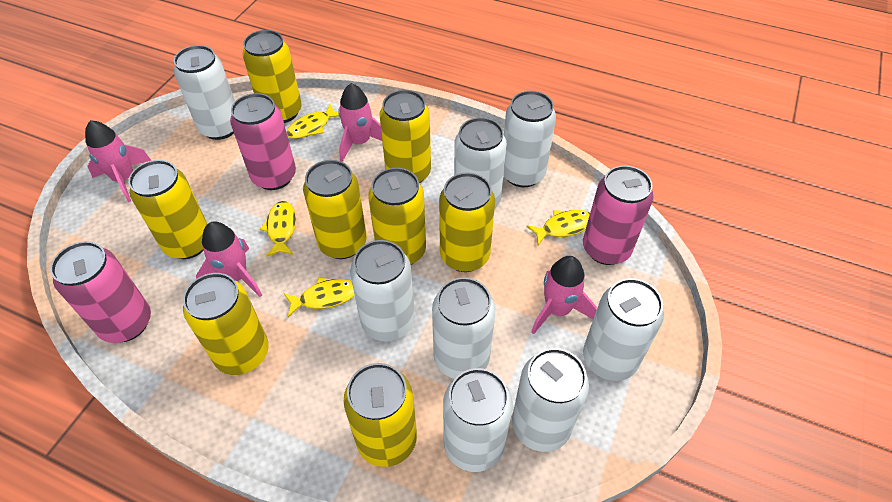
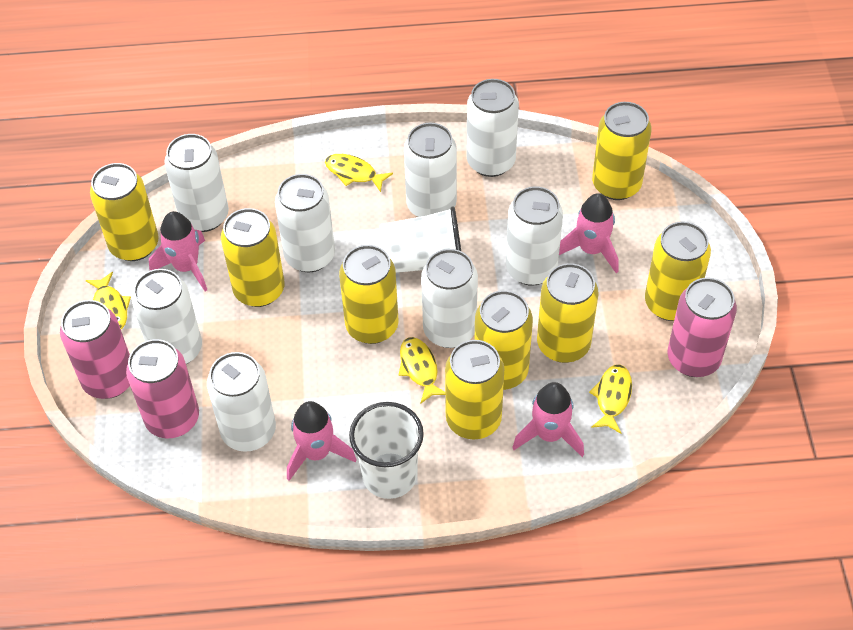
white cup: none = 0 -> [349,402,424,499] [377,206,461,273] = 2

